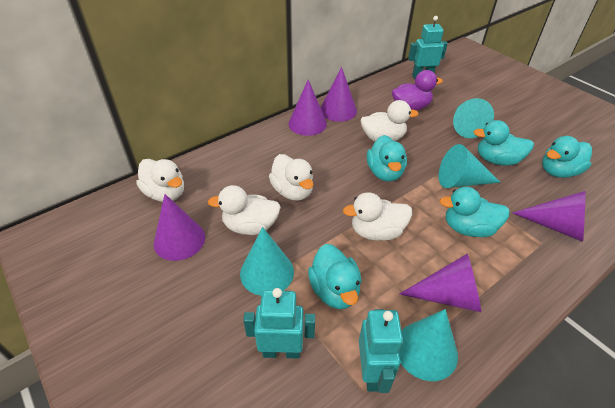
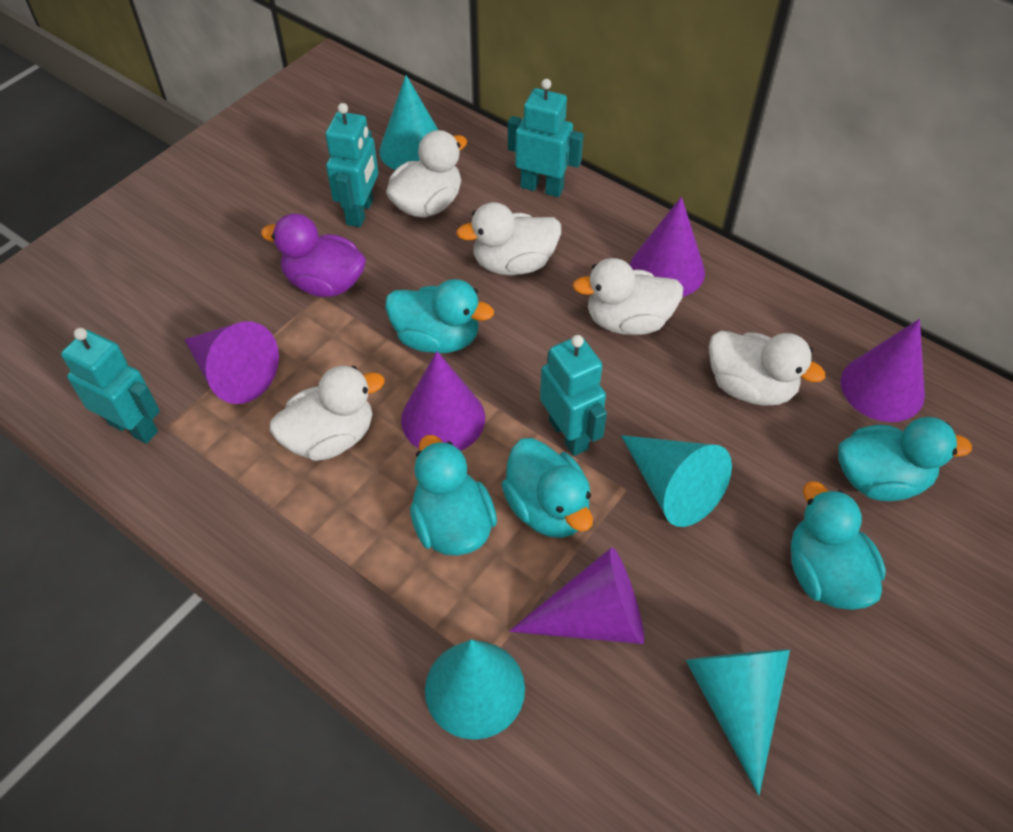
turquoise robot: [243,288,315,359] [359,309,403,393] [408,16,448,79] = 3 -> [61,328,160,444] [325,103,378,227] [508,79,584,197] [540,335,607,456] = 4

